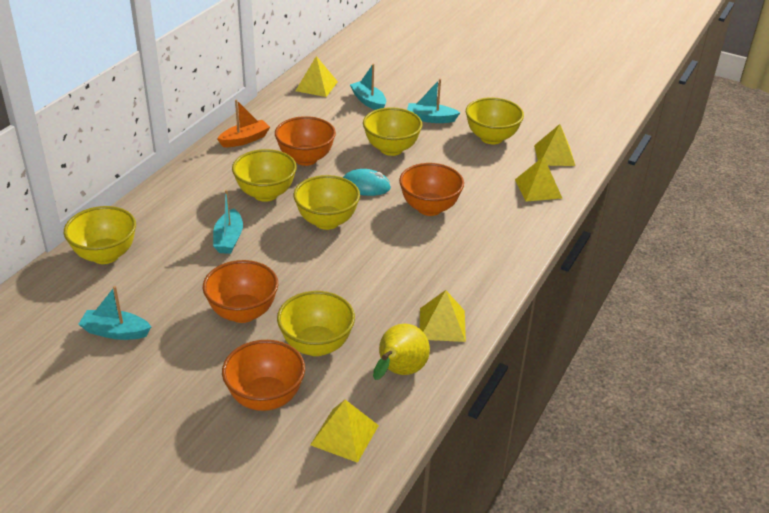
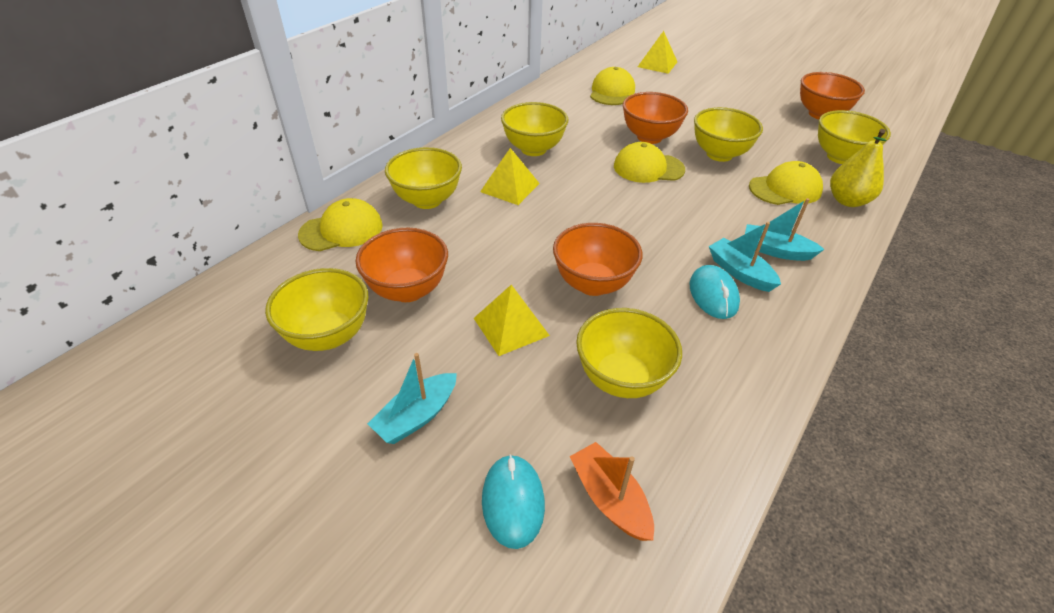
turquoise boat: [78,286,151,340] [213,190,243,254] [350,64,386,110] [407,79,460,123] = 4 -> [367,353,457,444] [709,222,781,292] [745,198,825,261] = 3
turquoise mouse: [343,169,391,196] = 1 -> [482,454,545,549] [690,265,740,319] = 2
yellow cap: none = 0 -> [298,198,383,251] [590,67,635,105] [614,142,685,183] [749,161,823,205] = 4
yellow pyramid: [296,56,338,97] [310,400,379,463] [420,290,466,342] [515,156,562,201] [534,124,575,166] = 5 -> [474,285,550,356] [480,148,540,205] [638,31,677,74] = 3

